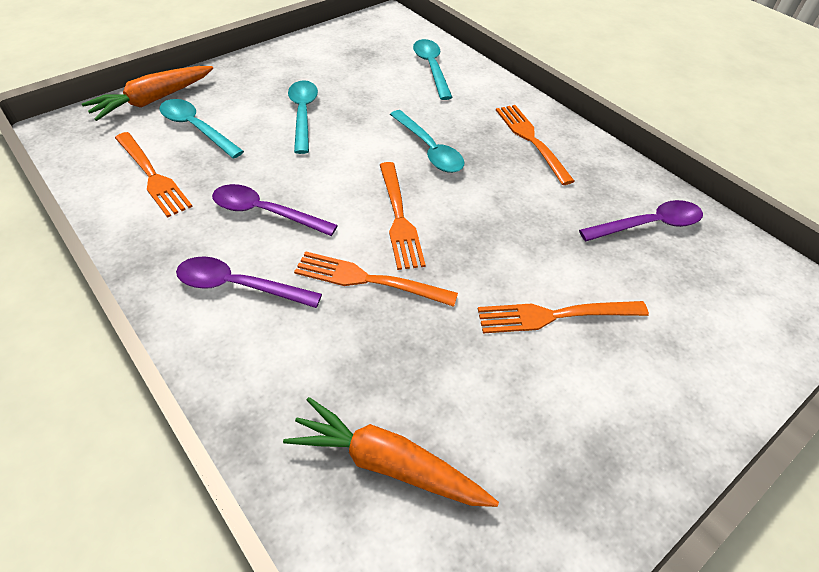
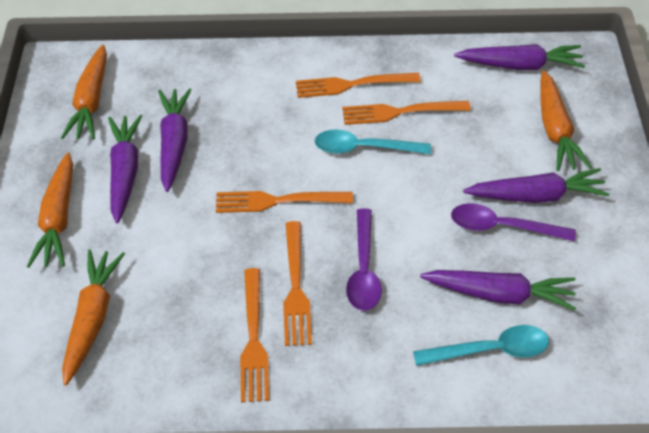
orange carrot: [82,66,213,121] [283,397,499,507] = 2 -> [27,152,73,268] [61,45,107,140] [62,250,125,385] [540,70,591,171] = 4
purple carrot: none = 0 -> [108,115,142,223] [158,88,192,192] [420,270,576,311] [454,44,585,70] [463,168,609,203] = 5
purple spoon: [176,257,322,308] [212,184,338,236] [579,200,703,241] = 3 -> [346,208,382,311] [451,203,576,241] = 2
turquoise spoon: [160,99,244,159] [288,80,318,154] [390,110,464,173] [413,39,453,100] = 4 -> [314,129,431,154] [413,325,549,366] = 2

